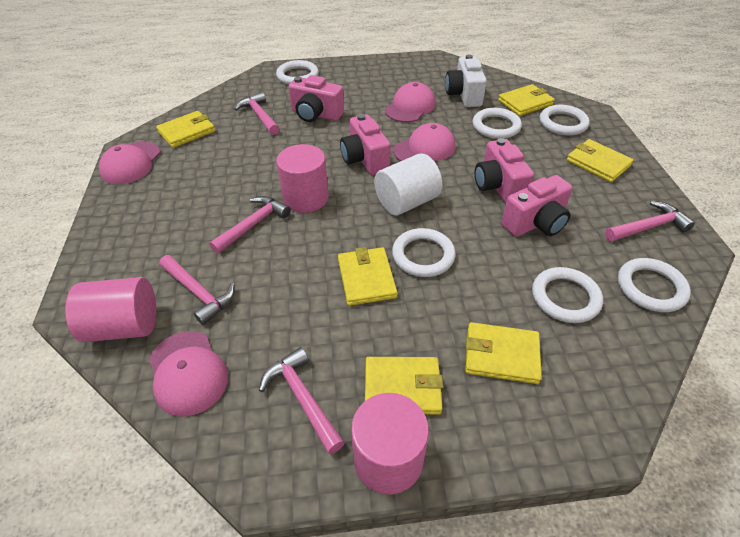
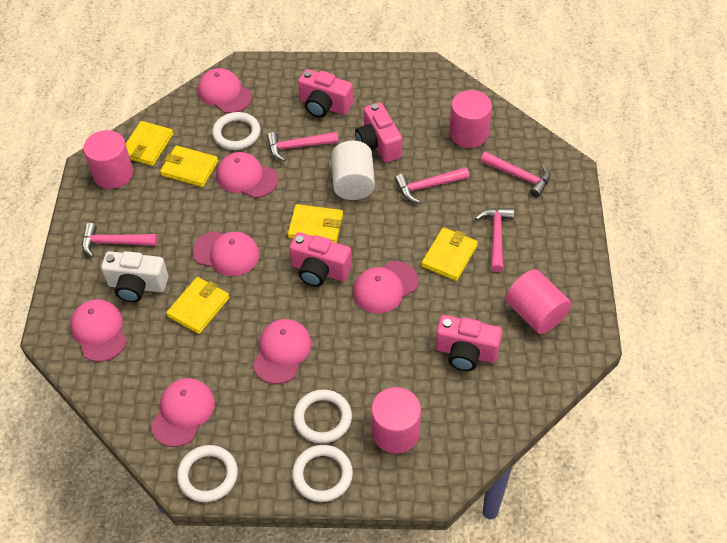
pink cap: [99,142,161,184] [149,331,228,417] [385,82,436,123] [393,123,455,161] = 4 -> [70,299,127,362] [151,378,215,447] [193,231,259,276] [198,68,252,113] [217,152,278,198] [253,319,312,384] [353,261,418,313] = 7
pink cylinder: [65,277,157,342] [276,144,329,213] [351,393,429,495] = 3 -> [83,130,133,189] [371,387,421,453] [449,90,492,148] [505,269,571,334] = 4
white ring: [276,60,319,85] [392,228,456,277] [473,108,522,139] [532,267,603,323] [540,105,590,135] [618,258,691,312] = 6 -> [177,445,238,502] [212,112,260,150] [292,445,353,502] [293,389,352,443] = 4
yellow wallet: [156,111,215,148] [338,247,397,306] [365,357,443,415] [465,322,542,384] [498,84,555,116] [567,139,633,182] = 6 -> [126,121,173,166] [160,145,218,187] [166,277,230,334] [288,204,343,243] [421,227,478,281] = 5

